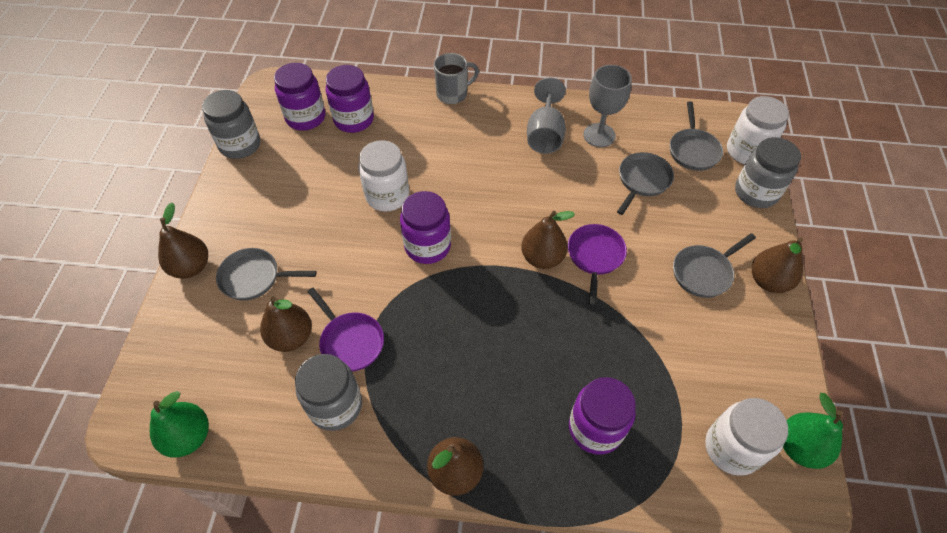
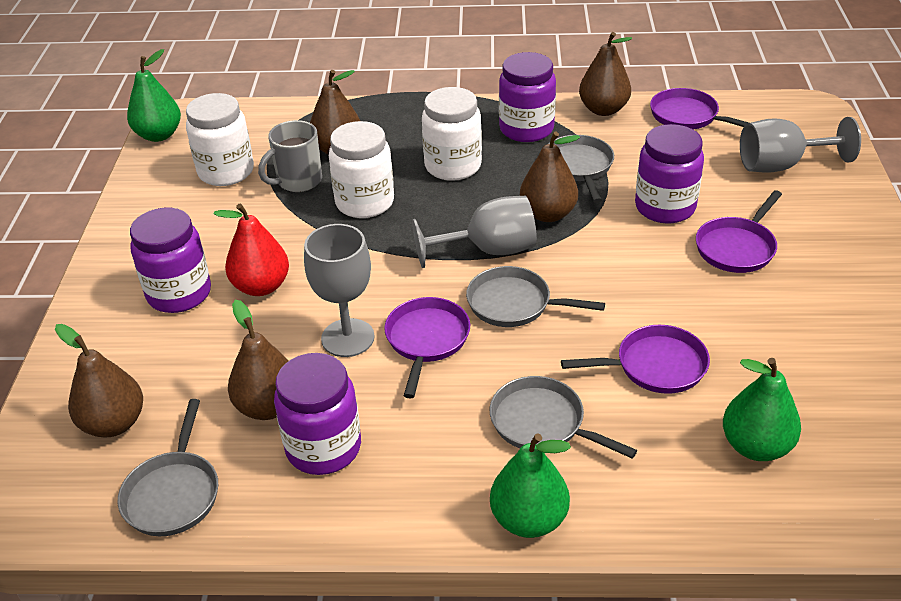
green pear: [150,391,209,457] [783,393,843,469] = 2 -> [127,49,181,142] [490,434,571,538] [723,358,801,461] = 3
grey goblet: [527,77,566,154] [583,65,632,147] = 2 -> [304,224,375,357] [412,196,537,268] [740,117,861,173] = 3
grey jar: [202,90,260,159] [295,354,362,431] [735,137,801,208] = 3 -> none = 0
purple pan: [307,288,384,371] [568,224,627,306] = 2 -> [384,297,470,398] [561,325,710,394] [650,88,749,129] [696,190,782,273] = 4
red pear: none = 0 -> [214,203,289,296] = 1

